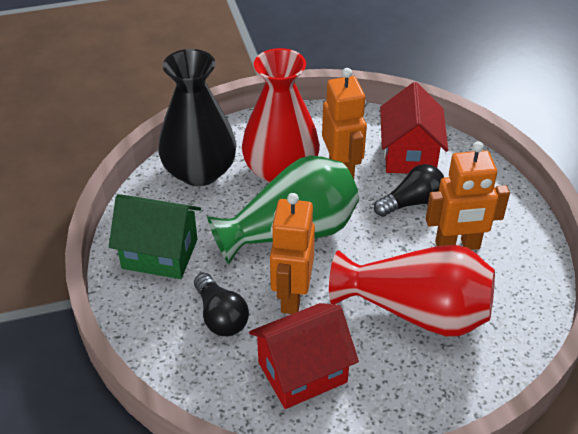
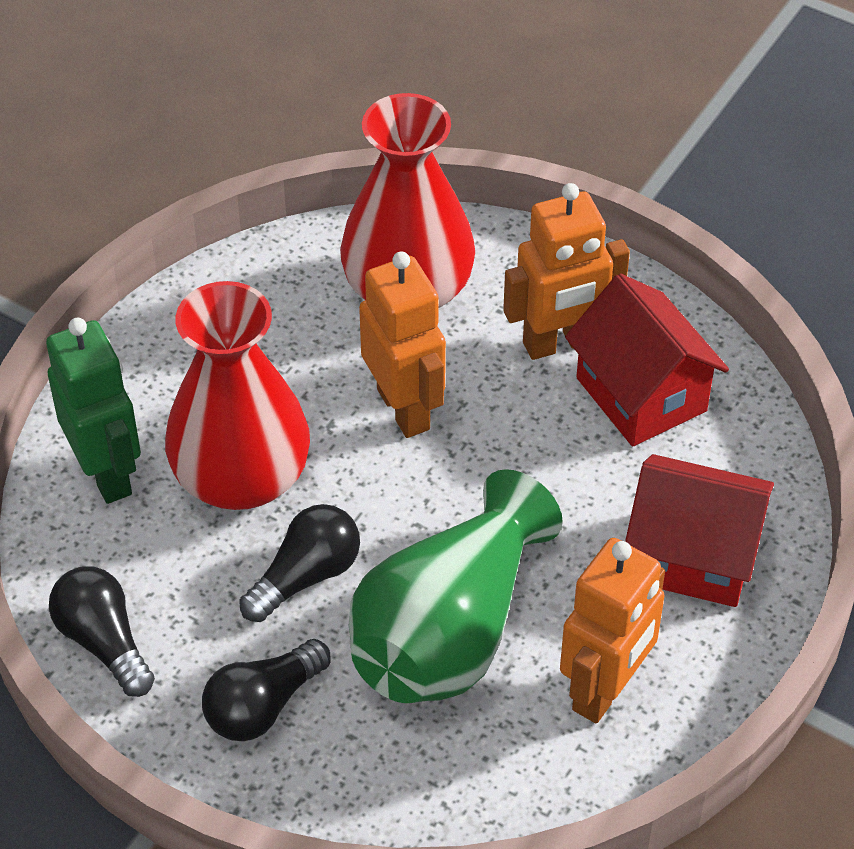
black light bulb: [194,273,249,336] [374,164,444,217] = 2 -> [49,566,155,697] [202,639,331,741] [239,504,360,622] = 3
black vase: [158,49,236,186] = 1 -> none = 0
green house: [109,194,201,279] = 1 -> none = 0
green robot: none = 0 -> [46,318,141,504] = 1

